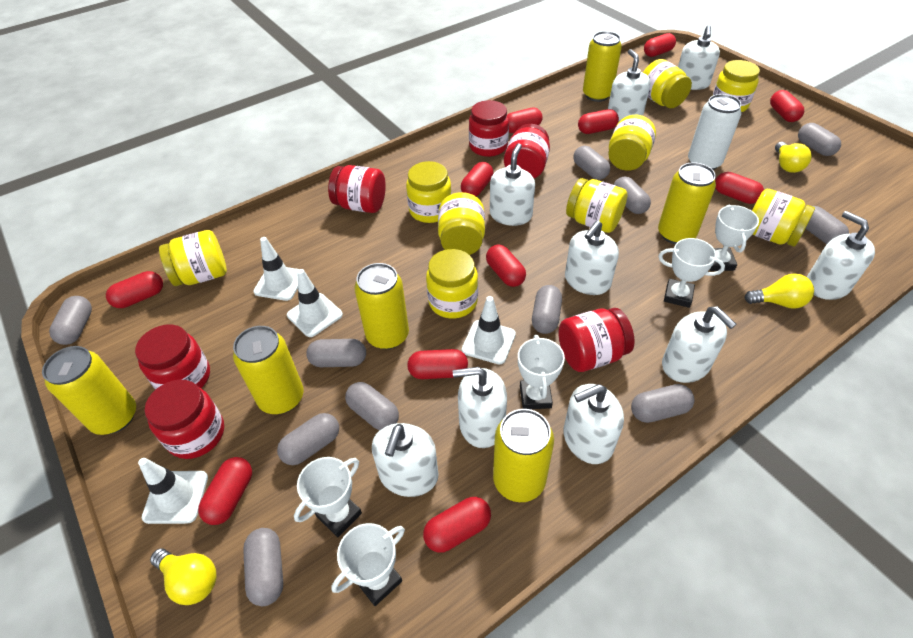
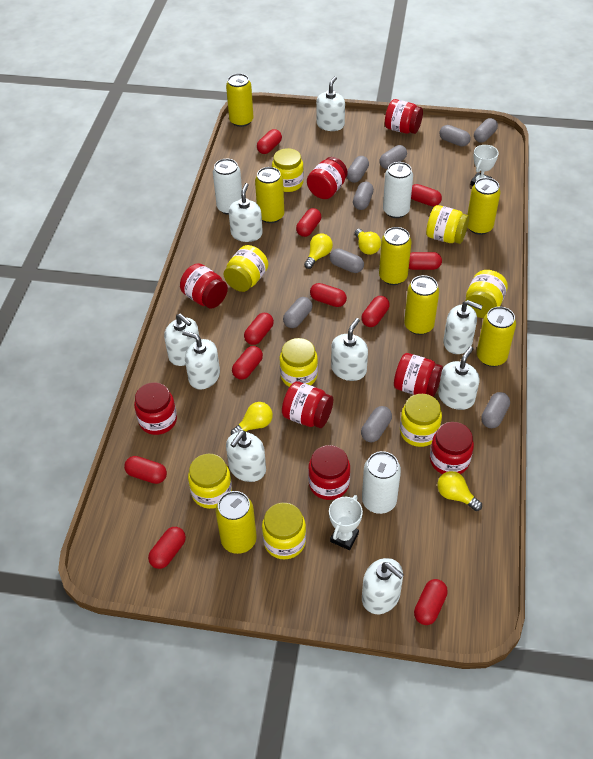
grey capsule: [49,296,92,345] [243,528,283,606] [277,413,339,465] [306,339,366,367] [345,382,399,430] [532,285,562,334] [573,146,610,180] [614,176,651,214] [631,384,695,423] [798,123,841,156] [806,206,849,244] = 11 -> [283,297,312,328] [330,248,364,273] [347,156,369,183] [353,182,374,210] [361,406,392,442] [379,145,407,169] [439,125,470,147] [474,118,498,143] [481,392,510,428] = 9
red jar: [135,324,210,389] [145,380,224,459] [328,165,386,213] [469,100,509,157] [504,124,550,178] [558,308,635,372] = 6 -> [134,382,177,435] [180,263,228,309] [282,381,333,428] [307,157,348,199] [308,445,350,500] [385,99,423,134] [394,353,443,397] [430,422,474,474] = 8
white can: [688,94,741,170] = 1 -> [213,159,242,215] [362,451,401,514] [383,162,413,218] = 3
white traffic cone: [138,458,208,524] [254,237,299,301] [287,269,343,337] [462,296,516,364] = 4 -> none = 0
white trophy: [294,457,362,537] [331,523,405,606] [518,335,565,409] [658,238,725,308] [710,204,759,271] = 5 -> [329,495,363,550] [470,145,499,186] = 2
yellow can: [42,346,136,435] [233,326,304,414] [355,263,409,349] [493,409,554,502] [583,31,622,102] [658,162,716,244] = 6 -> [216,491,257,554] [226,73,253,127] [255,167,284,223] [379,227,412,285] [404,275,439,335] [467,178,501,235] [477,306,516,367] = 7
yellow jar: [159,230,227,286] [406,161,452,223] [426,249,478,319] [438,192,485,255] [566,178,627,233] [608,115,656,171] [643,59,692,108] [712,60,760,112] [752,189,815,247] = 9 -> [188,454,232,509] [224,245,268,292] [262,503,306,559] [272,148,304,192] [280,338,318,387] [400,394,442,447] [426,205,469,244] [465,270,508,318] = 8
yellow light bulb: [150,548,216,605] [744,273,814,309] [775,142,812,173] = 3 -> [231,402,273,435] [304,234,333,269] [355,229,381,255] [437,471,482,511] = 4

